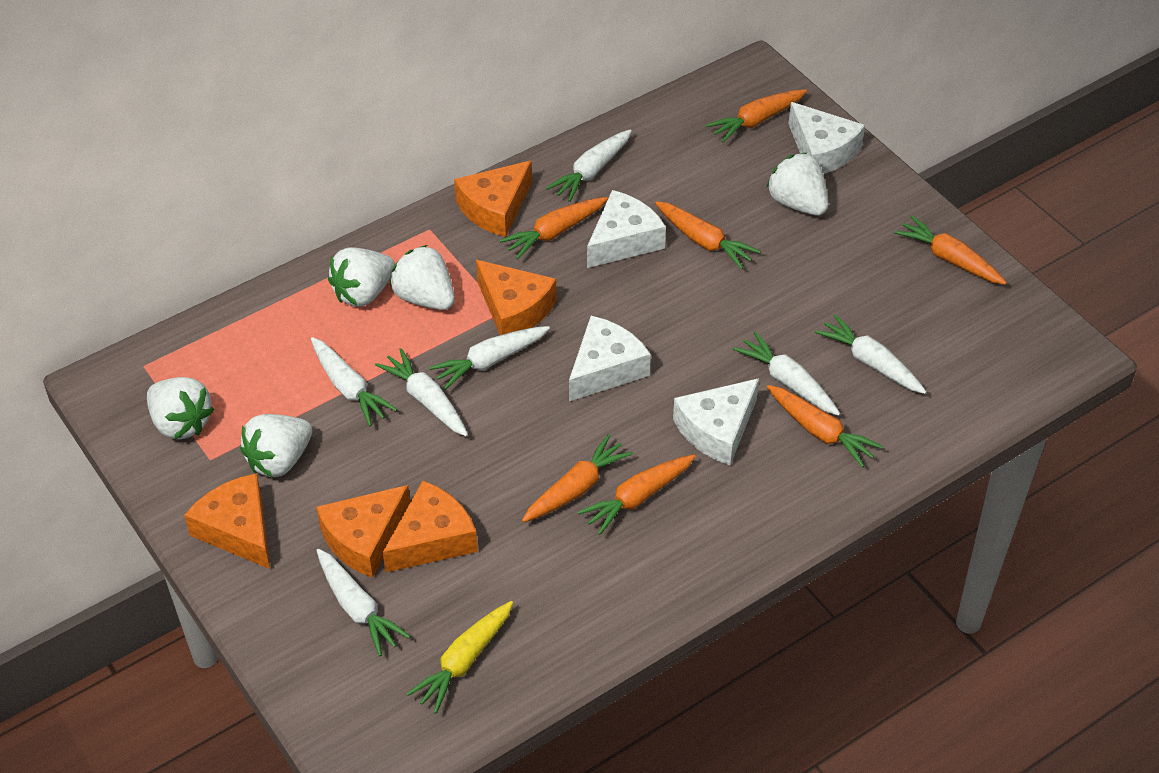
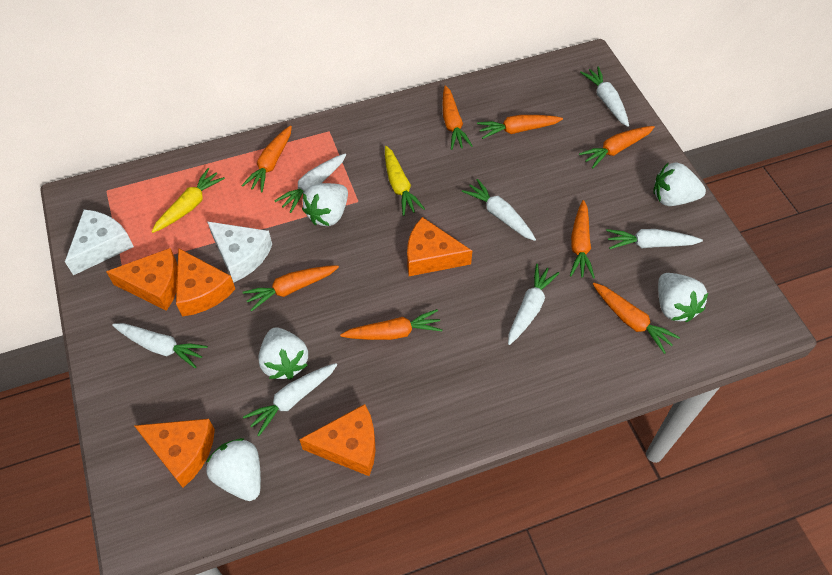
orange carrot: [499,197,608,259] [522,434,633,522] [578,454,696,535] [655,201,760,269] [706,89,807,143] [767,385,883,468] [894,215,1007,285] = 7 -> [241,125,292,192] [243,265,339,311] [340,309,442,340] [442,85,473,150] [477,115,563,139] [570,200,595,279] [579,126,655,169] [593,283,680,354] = 8
white cheese: [569,316,651,401] [587,190,666,268] [673,378,759,465] [788,102,865,174] = 4 -> [65,209,134,275] [207,221,272,283] = 2
yellow carrot: [407,601,513,714] = 1 -> [151,168,225,233] [385,146,425,216] = 2

